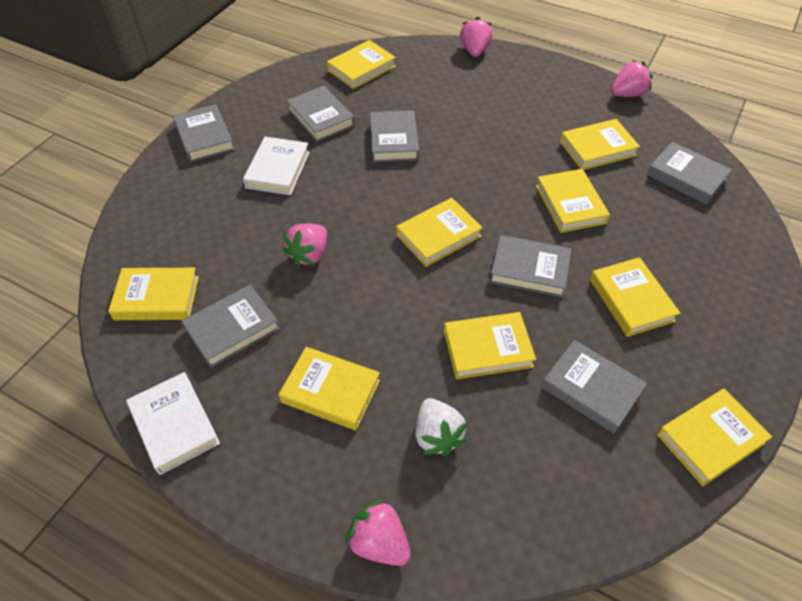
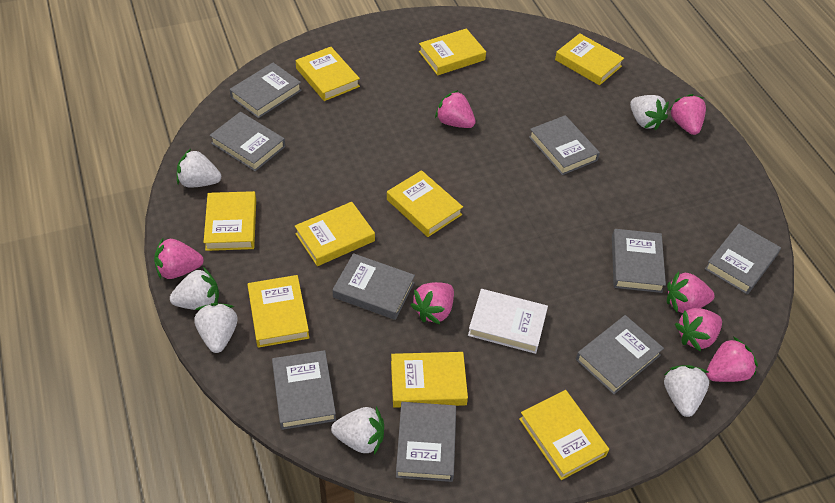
grey book: [173,104,235,162] [182,285,280,368] [286,86,355,142] [370,110,419,162] [490,235,571,297] [541,340,647,434] [647,142,732,205] = 7 -> [210,112,285,171] [229,62,302,118] [272,350,336,430] [332,253,415,320] [396,402,456,482] [529,115,600,175] [576,315,664,395] [612,229,666,293] [705,224,781,294] = 9
pink strawberry: [283,224,327,267] [345,499,411,566] [460,17,492,57] [611,60,653,97] = 4 -> [154,238,204,279] [410,282,454,324] [435,90,476,128] [667,271,715,313] [669,94,706,135] [675,308,722,352] [706,337,758,382] = 7
white book: [126,372,220,475] [243,137,310,195] = 2 -> [468,289,548,354] = 1
white strawberry: [415,398,467,456] = 1 -> [170,267,219,310] [177,149,221,188] [195,303,238,353] [331,407,384,455] [630,95,669,130] [664,365,709,417] = 6

